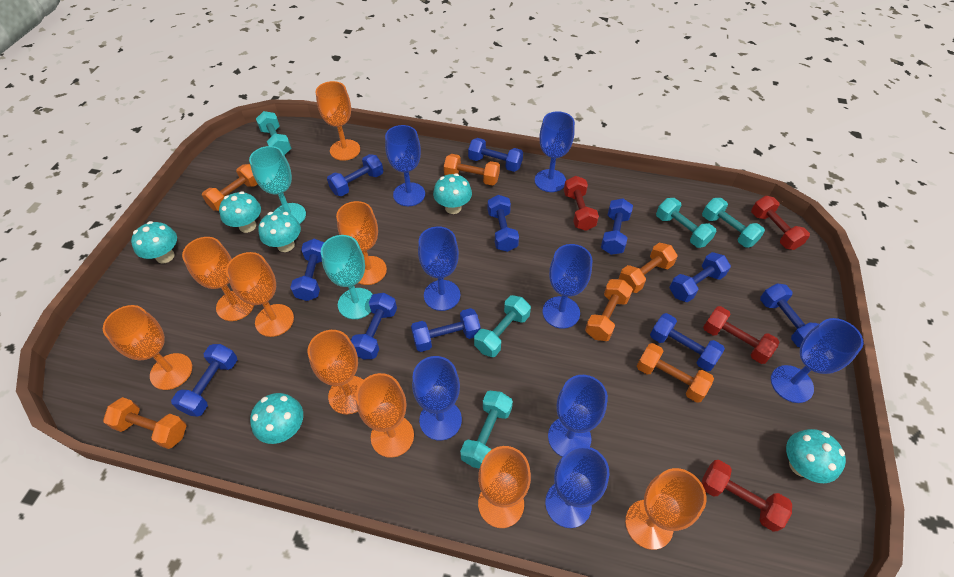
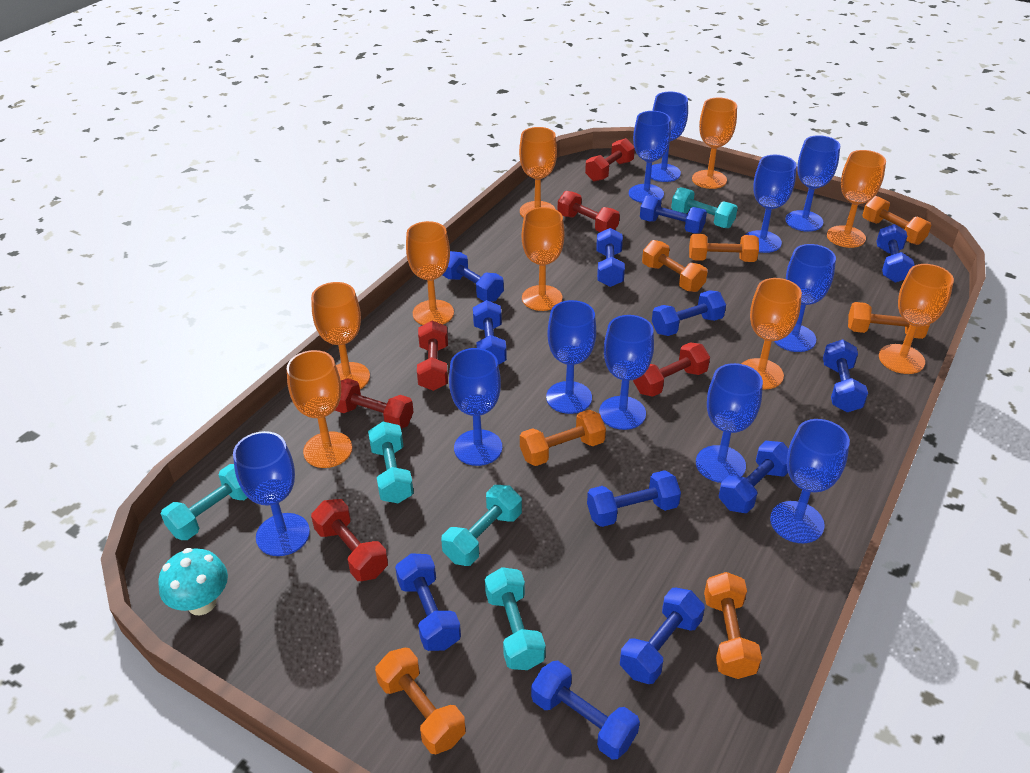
blue dumbbell: [171,344,237,417] [290,239,324,301] [327,154,384,196] [351,293,397,359] [411,308,481,352] [468,138,523,172] [488,195,519,252] [601,198,633,255] [650,313,725,371] [670,252,731,302] [760,283,818,347] = 11 -> [395,553,461,651] [443,251,504,302] [473,300,507,365] [531,661,640,760] [587,470,681,527] [596,228,625,287] [620,588,705,684] [640,195,707,234] [652,290,726,336] [719,441,788,513] [823,340,868,412] [876,224,914,283] = 12
blue goblet: [385,125,425,206] [412,356,462,441] [418,226,460,311] [535,111,575,192] [543,244,592,329] [545,446,609,528] [548,375,608,457] [771,318,863,403] = 8 -> [233,431,310,556] [449,348,502,466] [546,300,596,414] [599,315,654,430] [629,111,671,203] [651,92,688,182] [696,363,763,483] [745,155,797,253] [770,419,850,543] [774,244,836,352] [785,135,840,232] = 11
orange dumbbell: [103,397,187,449] [202,164,257,211] [444,154,500,186] [585,279,633,341] [619,243,678,293] [637,343,714,403] = 6 -> [375,648,466,754] [520,410,606,466] [642,240,708,292] [689,234,759,262] [704,572,762,679] [848,302,930,339] [862,196,931,245] = 7
red dumbbell: [564,176,599,231] [702,460,792,531] [703,306,779,364] [751,196,810,250] = 4 -> [311,499,388,581] [335,378,413,429] [417,321,448,391] [558,191,620,232] [585,138,635,182] [633,342,710,397] = 6
turquoise goblet: [249,146,306,224] [321,235,373,319] = 2 -> none = 0
turquoise mushroom: [131,221,177,263] [219,191,261,233] [250,393,303,444] [258,211,301,252] [433,173,472,214] [786,429,846,483] = 6 -> [158,548,228,615] = 1

